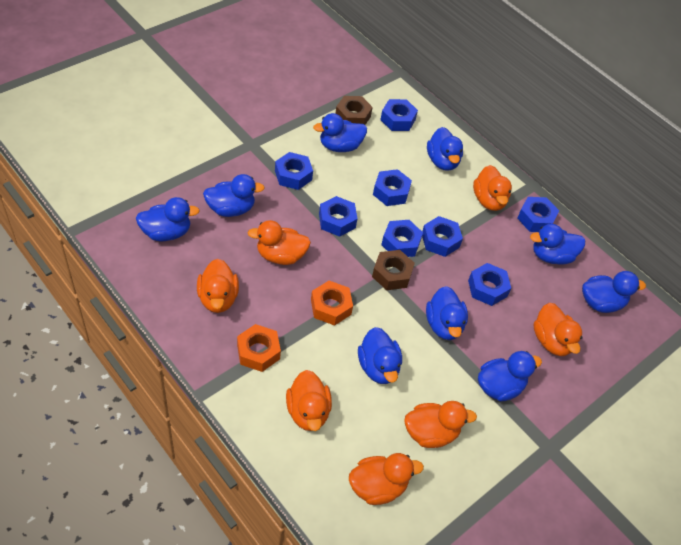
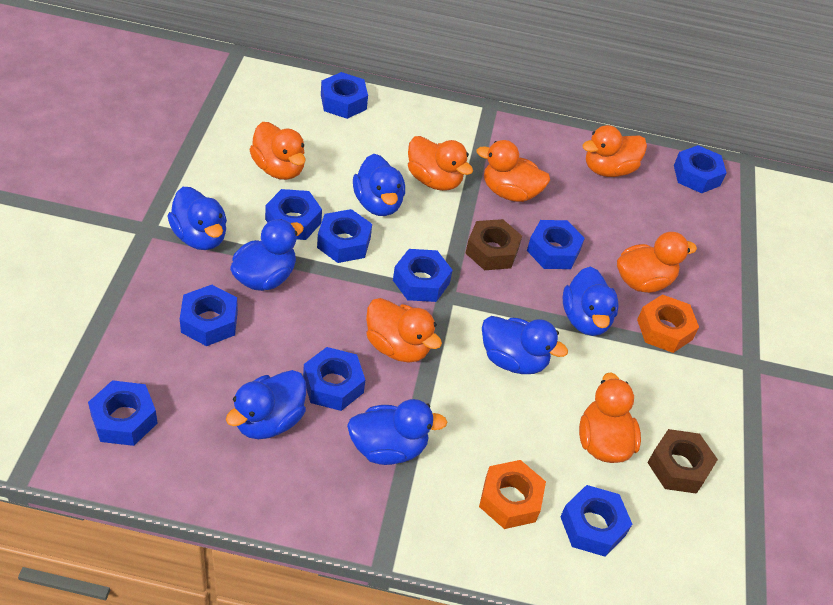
blue duck: [136,197,200,241] [203,174,265,217] [313,113,367,152] [358,327,402,384] [426,286,468,340] [427,127,463,171] [478,351,542,402] [530,224,585,265] [582,271,646,313] = 9 -> [168,187,227,250] [226,370,306,439] [230,219,304,291] [347,399,447,465] [353,154,405,216] [482,316,568,374] [563,266,619,336] = 7
blue nut: [275,152,313,190] [319,196,357,237] [373,169,412,206] [380,99,418,131] [381,220,423,257] [422,216,463,257] [468,263,511,306] [517,197,559,232] = 8 -> [88,380,157,446] [180,285,238,346] [265,189,322,240] [303,347,365,411] [317,209,372,263] [321,72,368,119] [393,249,453,302] [527,220,585,269] [560,485,632,557] [674,145,727,193] = 10

